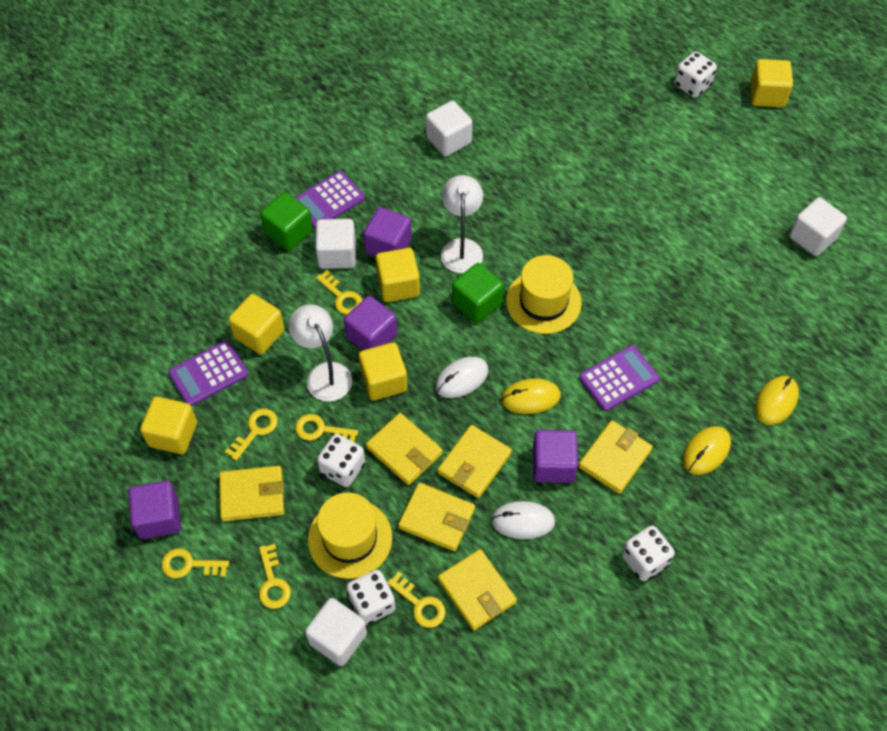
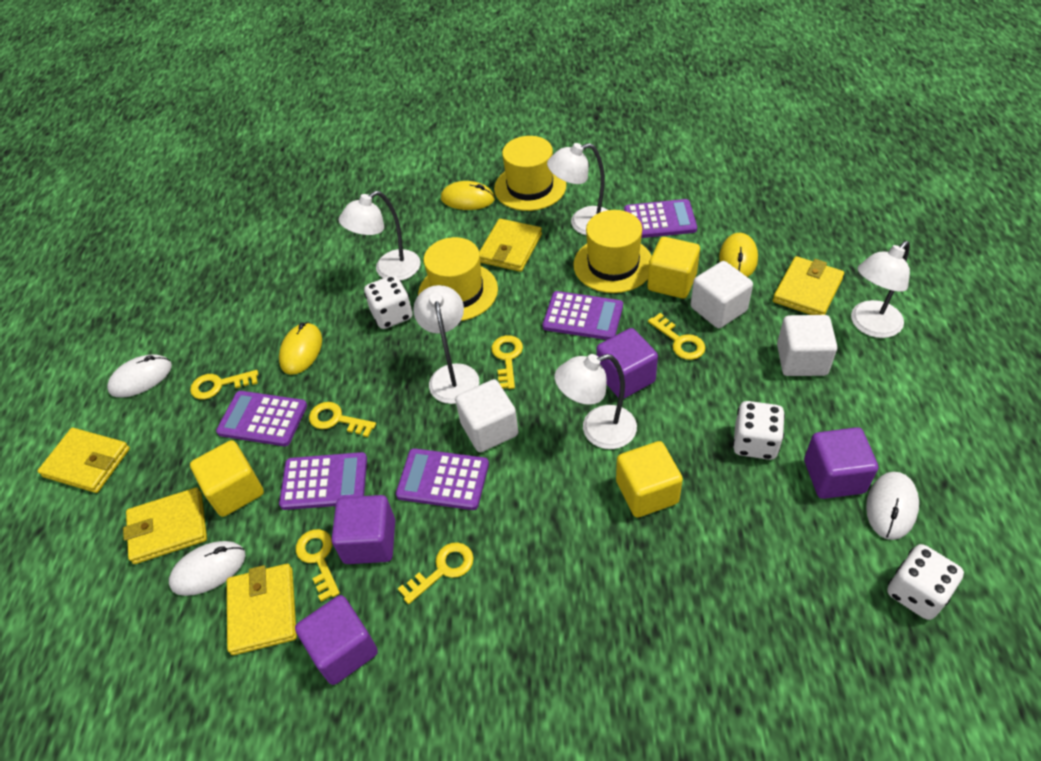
green cube: [260,192,313,251] [452,263,504,323] = 2 -> none = 0
purple calculator: [168,340,249,406] [295,171,365,229] [579,345,660,411] = 3 -> [216,391,307,446] [279,452,367,510] [396,448,489,510] [543,291,623,340] [624,199,697,238] = 5
white cube: [305,598,367,666] [315,219,356,269] [426,101,473,156] [789,197,847,256] = 4 -> [455,379,518,452] [691,261,753,328] [777,315,837,376] = 3
white dice: [317,434,365,487] [346,570,396,625] [622,526,675,581] [674,51,717,98] = 4 -> [364,275,412,329] [733,401,785,460] [887,544,964,620] = 3
white lamp: [289,304,352,402] [440,175,483,273] = 2 -> [339,191,421,281] [413,285,479,404] [547,143,607,235] [555,354,637,449] [851,241,910,338] = 5
white mouse: [435,356,488,398] [491,501,555,539] = 2 -> [107,355,172,397] [169,541,245,596] [866,472,919,540] = 3
yellow cube: [140,396,197,454] [228,294,284,355] [359,342,407,401] [376,248,420,302] [750,59,793,107] = 5 -> [190,440,264,517] [616,441,683,518] [647,237,700,299] = 3
yellow hat: [308,492,392,579] [506,255,582,334] = 2 -> [418,237,498,321] [494,136,566,211] [573,210,652,293] = 3
yellow wallet: [219,465,284,522] [366,413,443,485] [398,482,475,552] [438,425,512,498] [438,549,517,630] [578,420,653,494] = 6 -> [37,428,130,493] [123,487,207,564] [227,564,297,655] [479,219,542,272] [773,256,844,315] = 5

